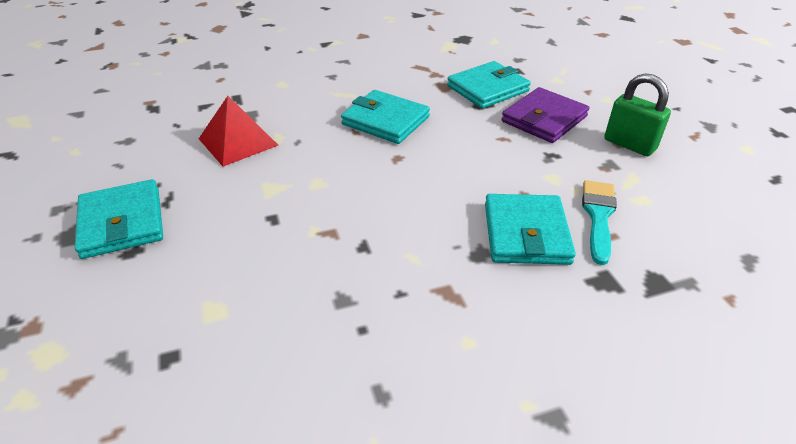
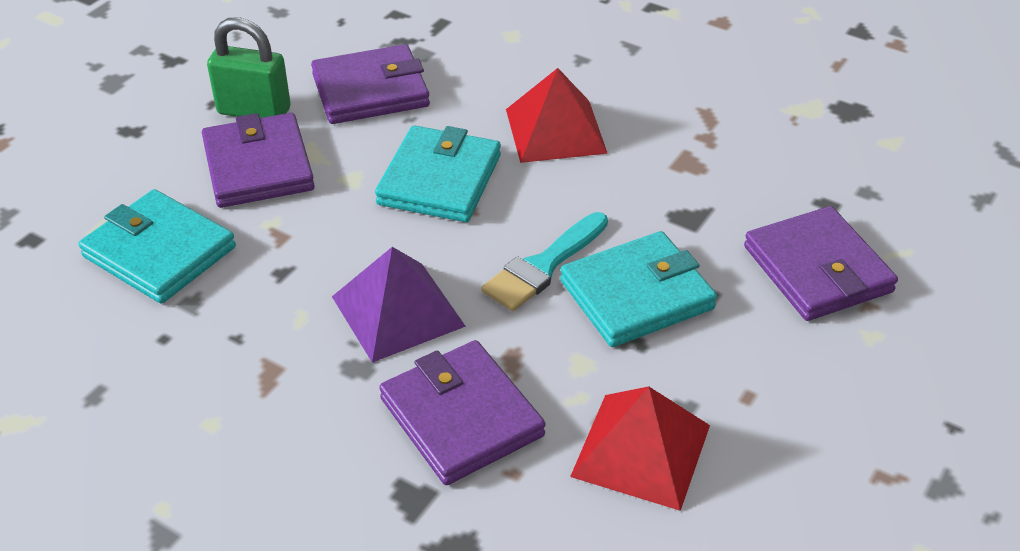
purple pyramid: none = 0 -> [332,247,466,362] = 1
purple wallet: [501,87,589,143] = 1 -> [202,113,315,208] [311,44,430,124] [379,340,546,485] [744,206,898,321] = 4
red pyramid: [199,96,279,166] = 1 -> [506,68,608,163] [570,386,710,511] = 2
turquoise wallet: [75,179,163,259] [341,90,430,144] [447,61,531,108] [485,194,576,265] = 4 -> [79,189,236,304] [375,125,501,222] [560,231,717,347] = 3

